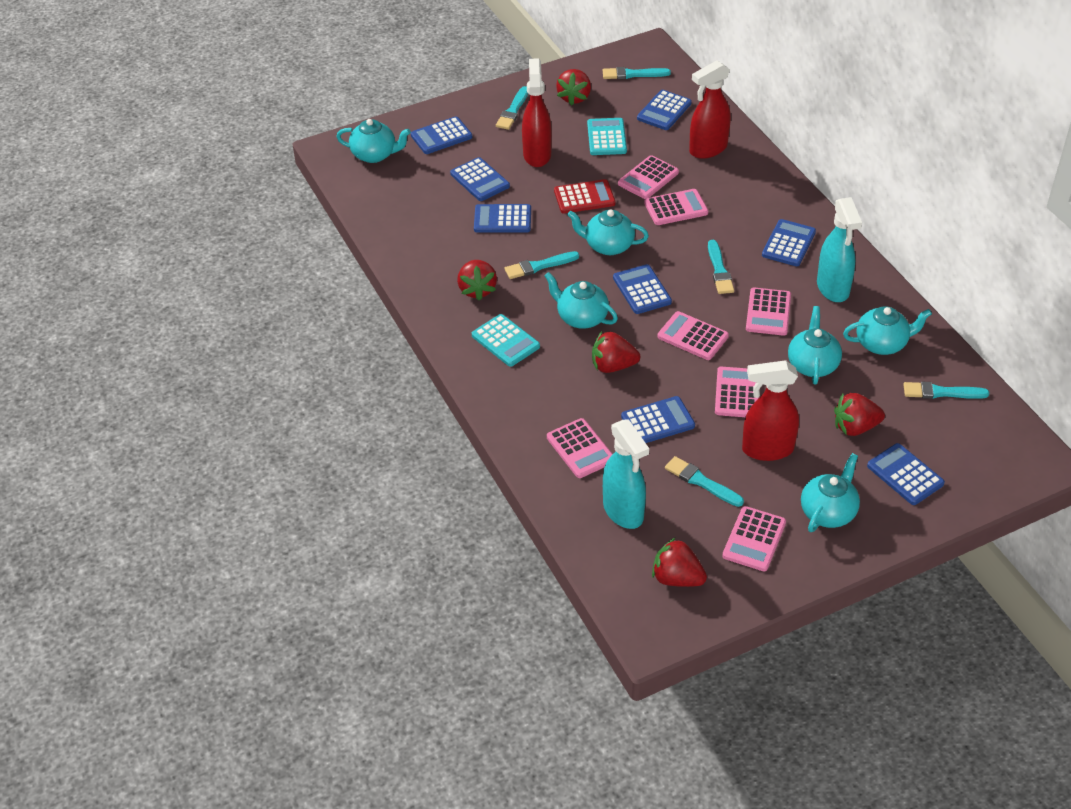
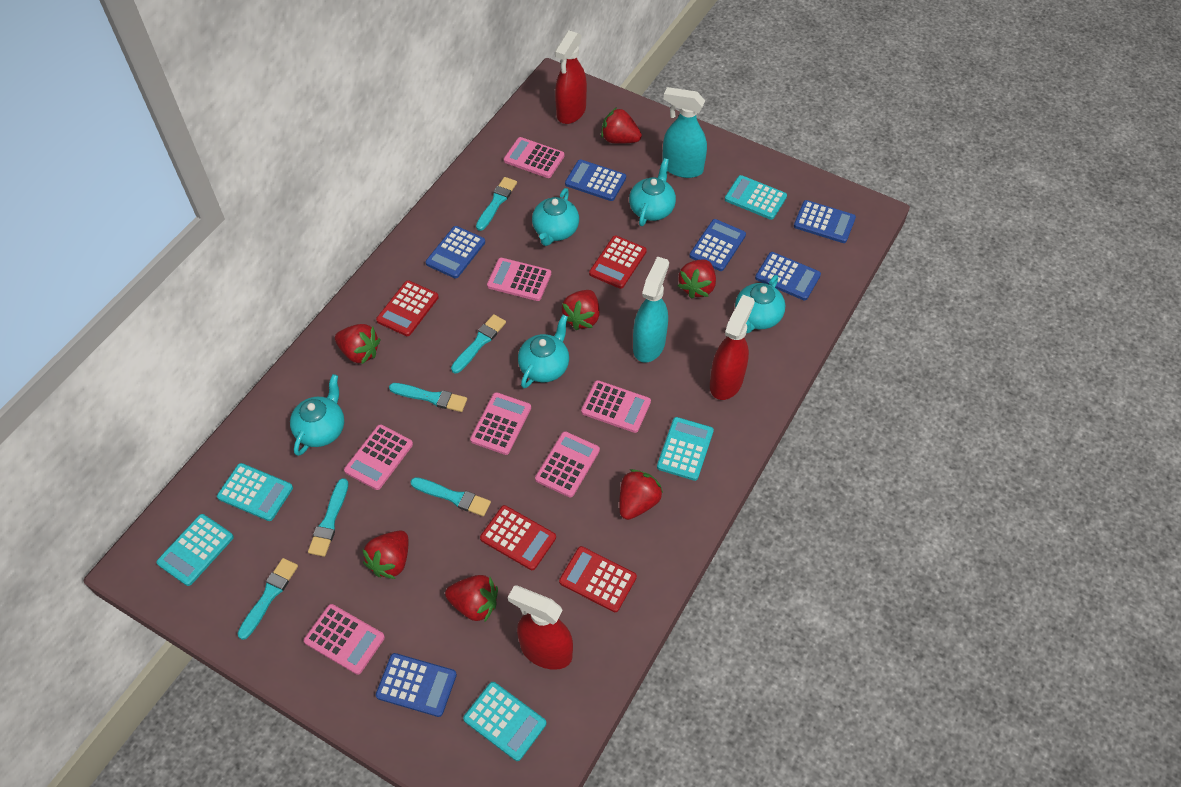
blue calculator: [411,116,472,154] [450,157,510,201] [474,204,531,233] [613,264,672,314] [621,396,695,443] [637,90,692,130] [762,219,816,266] [867,443,945,505] = 8 -> [376,653,457,717] [426,226,485,278] [565,159,626,201] [690,219,746,271] [755,252,821,301] [794,200,856,243] = 6
red calculator: [554,179,615,214] = 1 -> [376,280,439,336] [480,505,556,570] [559,546,637,612] [589,235,647,289] = 4
red strawberry: [457,260,497,301] [556,69,591,106] [592,331,640,373] [652,537,707,587] [834,393,885,436] = 5 -> [335,324,380,365] [363,530,409,579] [445,575,498,621] [562,290,600,330] [601,107,642,144] [619,469,663,520] [678,260,716,299] = 7
turquoise calculator: [472,314,540,367] [587,118,627,155] = 2 -> [156,514,234,586] [217,463,293,521] [463,682,546,761] [657,417,714,481] [725,175,787,220] = 5
turquoise teapot: [336,119,411,163] [545,272,618,329] [567,210,649,255] [788,306,842,384] [801,453,860,532] [843,306,932,355] = 6 -> [290,374,344,456] [518,315,569,388] [532,188,579,246] [629,158,676,226] [735,275,785,333] = 5

